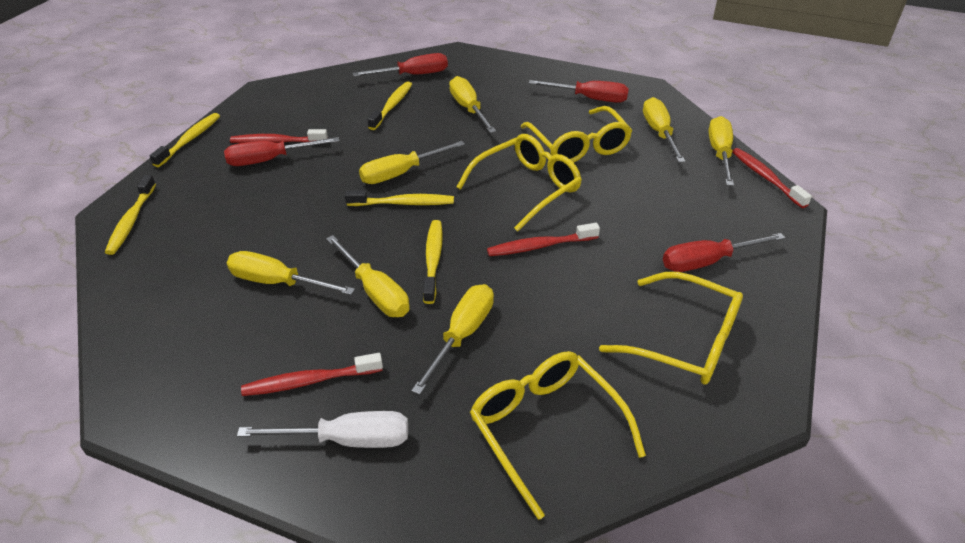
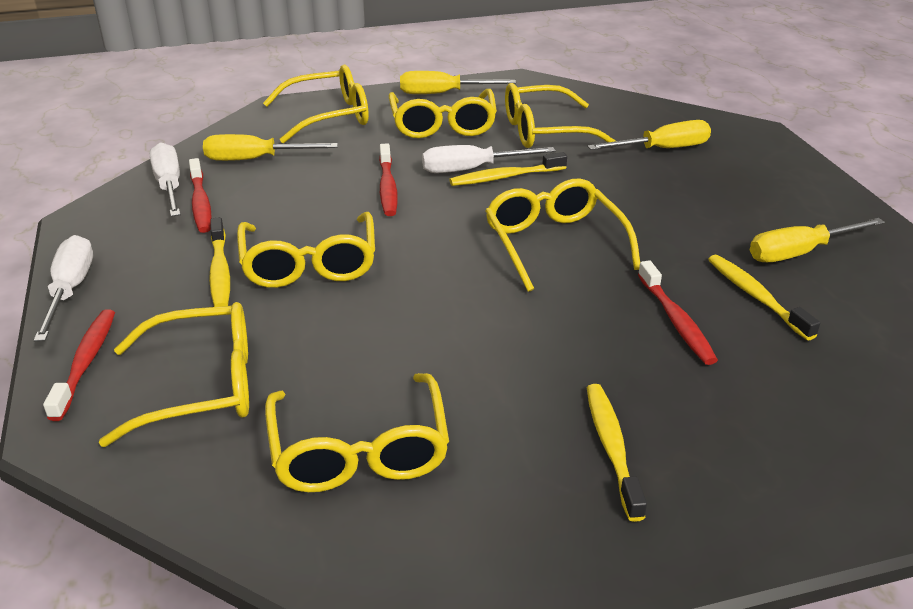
red screwdriver: [224,137,339,166] [353,53,448,76] [529,80,629,103] [663,233,786,272] = 4 -> none = 0
white screwdriver: [237,411,408,448] = 1 -> [33,235,93,342] [150,142,180,217] [422,145,555,173] = 3
yellow glasses: [457,134,582,231] [470,351,646,520] [521,106,632,163] [599,272,743,385] = 4 -> [99,302,249,447] [237,212,375,288] [263,65,369,144] [265,373,449,492] [388,89,497,138] [485,179,640,292] [505,83,616,148] = 7
yellow screwdriver: [227,251,355,295] [326,235,409,317] [359,141,465,184] [411,284,494,395] [449,76,496,133] [643,97,686,163] [709,116,734,186] = 7 -> [203,134,338,161] [400,71,516,94] [587,120,711,150] [750,218,885,262] = 4
yellow toothbrush: [105,175,156,255] [150,113,220,167] [345,190,454,206] [368,81,412,130] [423,220,443,304] = 5 -> [209,217,230,307] [449,152,567,186] [587,384,647,522] [708,255,820,340] = 4

